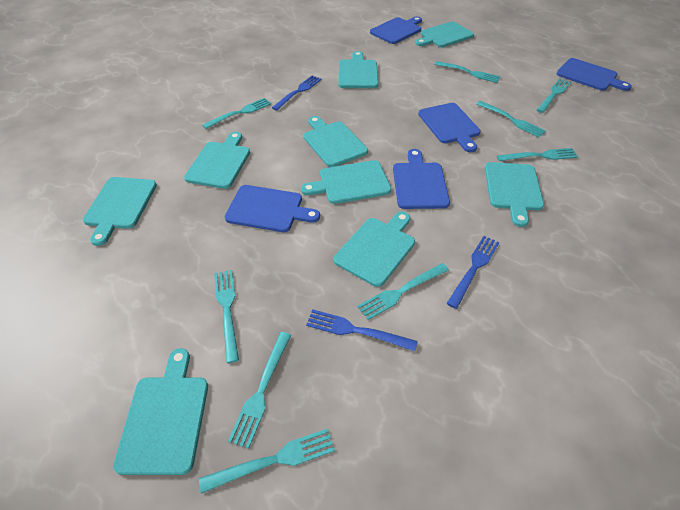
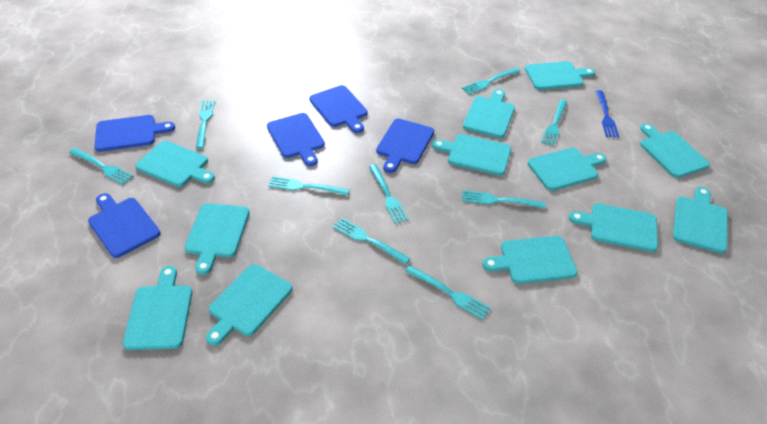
blue fork: [272,76,321,110] [306,309,418,351] [447,236,500,309] = 3 -> [596,90,619,138] = 1
turquoise cutting board: [83,177,157,246] [113,348,208,475] [184,132,250,189] [301,160,391,204] [303,116,368,167] [334,212,415,287] [338,51,378,88] [415,21,474,47] [485,162,544,227] = 9 -> [123,266,192,350] [135,141,215,187] [184,203,250,275] [206,264,292,346] [432,134,511,176] [463,89,515,138] [482,236,578,284] [525,61,595,90] [528,148,606,191] [569,203,658,252] [640,123,710,178] [673,187,728,253] = 12

